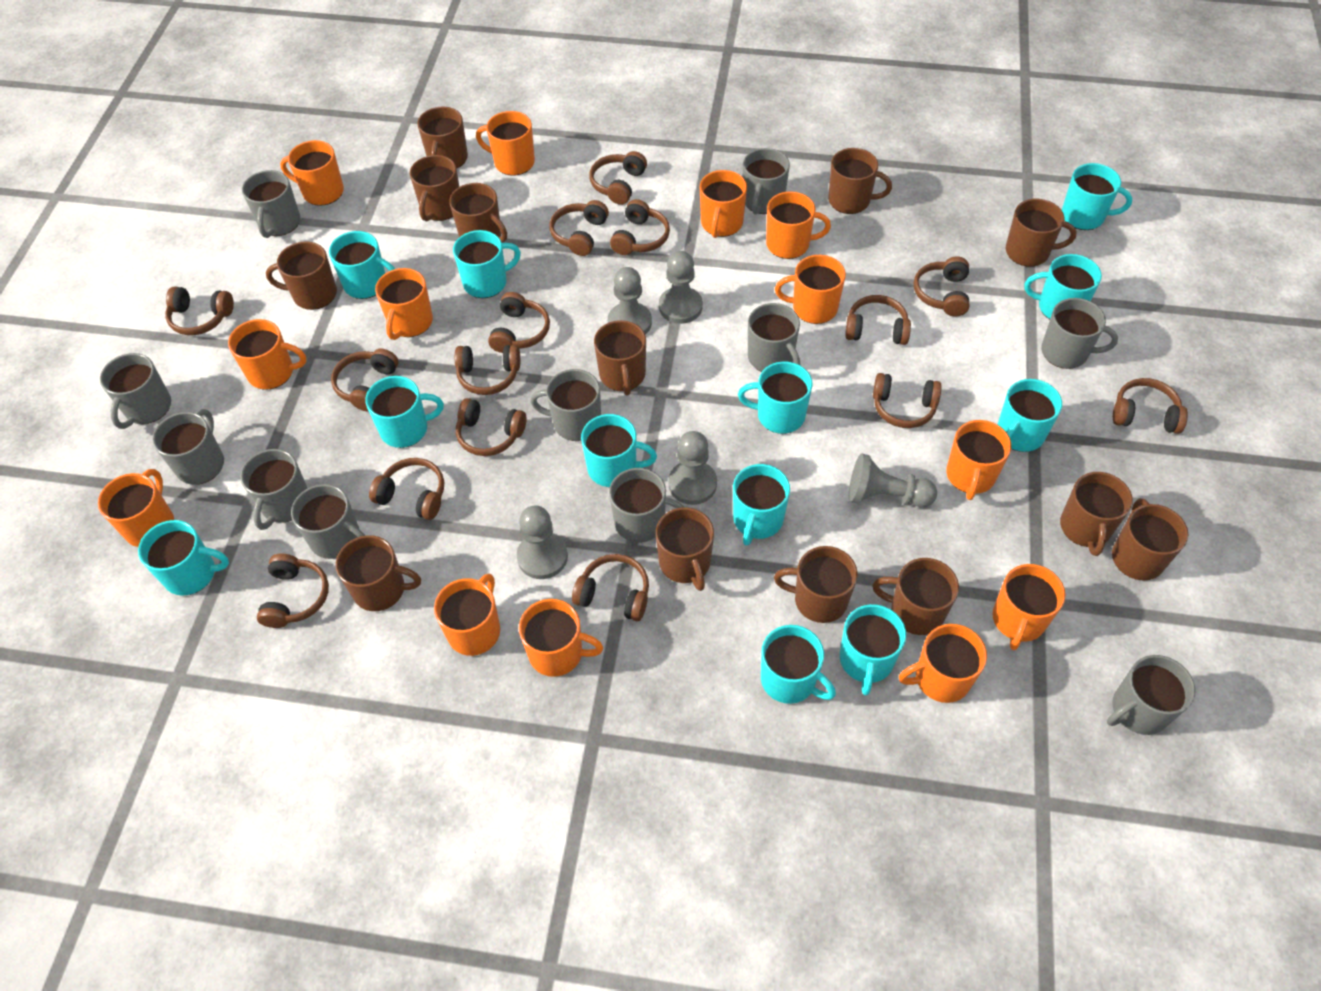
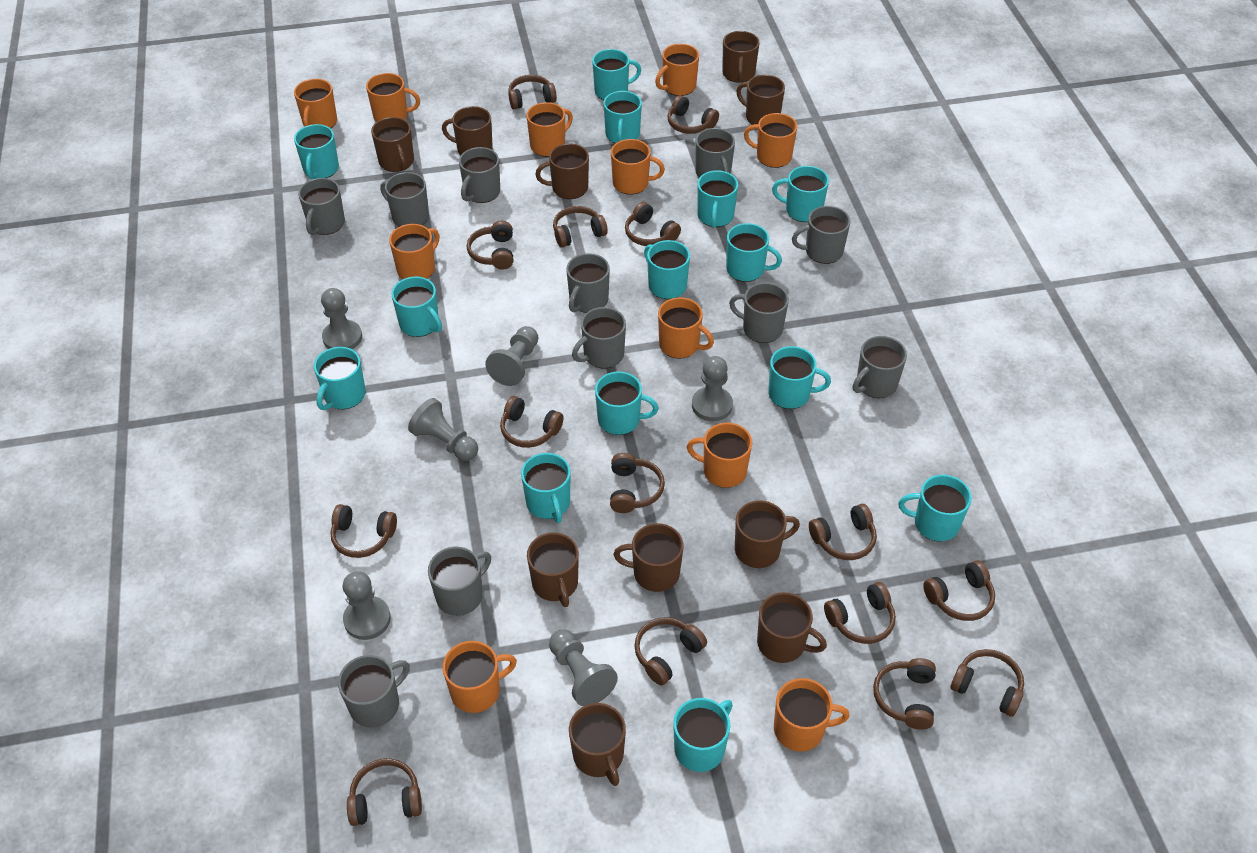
brown mug: [266,241,337,310] [335,535,421,611] [410,155,459,221] [417,107,468,168] [449,183,507,242] [594,320,646,396] [656,507,714,591] [774,546,858,623] [828,148,892,214] [872,558,959,635] [1006,199,1076,267] [1060,472,1133,556] [1112,498,1188,581] = 13 -> [371,117,414,172] [442,106,493,156] [527,533,579,607] [535,144,589,199] [569,703,626,786] [613,523,683,592] [722,31,760,83] [735,501,800,568] [736,75,785,125] [757,592,827,663] = 10
grey pawn: [517,505,568,579] [608,267,652,335] [659,251,703,324] [668,431,717,505] [849,453,937,507] = 5 -> [321,288,362,349] [343,571,391,640] [408,398,478,461] [485,326,538,386] [549,630,618,706] [692,356,733,421] = 6
orange mug: [98,469,174,547] [228,319,306,390] [280,140,344,206] [375,268,433,340] [434,573,500,656] [476,111,535,176] [519,599,603,677] [700,170,747,238] [766,191,831,259] [775,255,846,324] [899,624,987,703] [946,420,1011,500] [992,564,1065,650] = 13 -> [294,79,337,128] [366,73,420,122] [389,224,440,279] [443,641,517,713] [526,102,573,157] [611,139,665,195] [655,44,699,96] [658,297,714,359] [687,423,752,488] [744,113,797,168] [774,678,850,752] = 11
turquoise mug: [138,520,229,596] [329,231,395,299] [365,376,444,448] [453,230,521,298] [581,414,657,487] [733,464,790,546] [738,362,813,434] [761,625,836,704] [840,604,906,696] [997,379,1062,452] [1024,254,1102,320] [1062,163,1132,230] = 12 -> [294,124,339,180] [314,347,366,410] [391,277,442,337] [521,453,571,523] [592,49,641,100] [595,372,659,435] [603,91,642,144] [644,240,690,299] [673,698,733,772] [697,170,738,228] [726,223,782,282] [768,346,831,409] [772,166,829,222] [898,475,972,541] = 14

